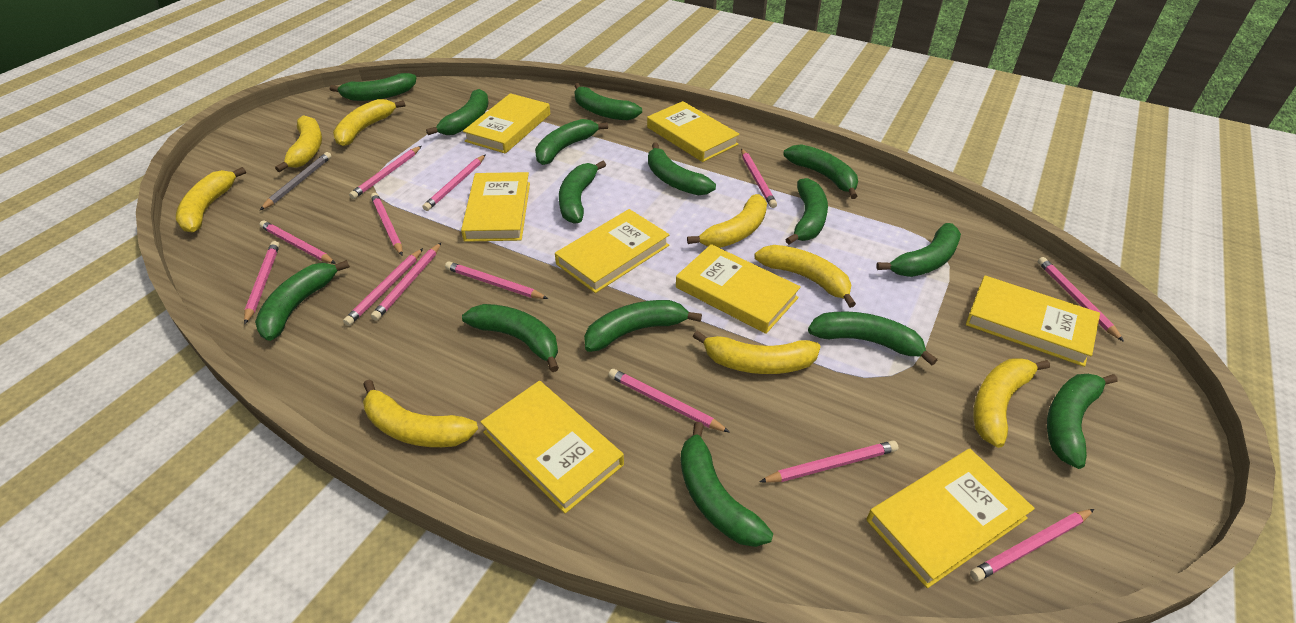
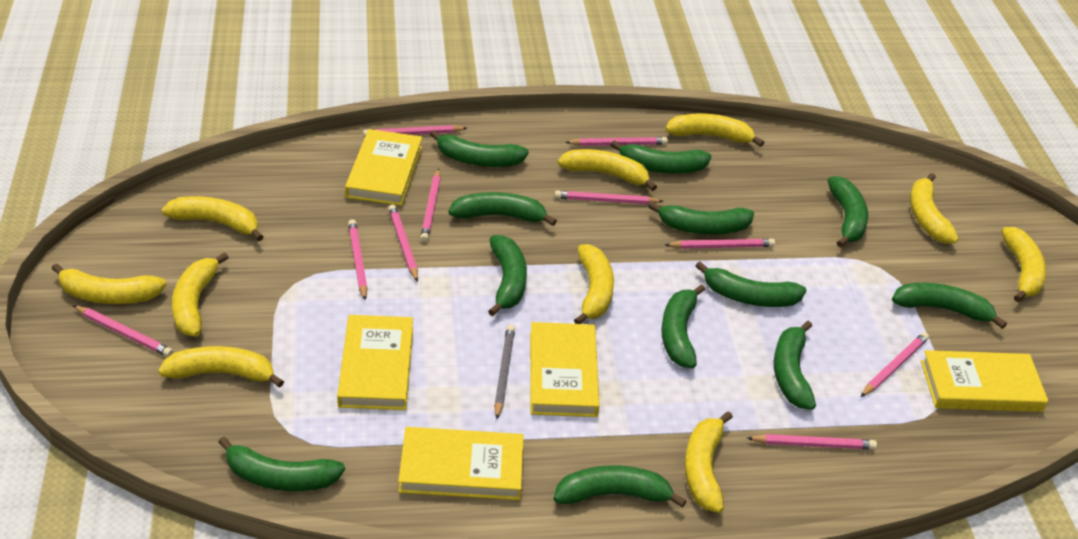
green banana: [255,260,350,341] [330,73,416,101] [426,89,489,135] [462,304,559,372] [535,119,608,165] [559,161,606,224] [574,83,642,120] [584,300,702,352] [648,143,716,195] [681,422,773,547] [783,144,858,199] [785,178,828,245] [808,311,937,365] [876,223,961,277] [1047,374,1118,469] = 15 -> [218,436,345,491] [430,130,529,167] [448,192,557,226] [488,235,527,316] [554,465,687,508] [611,140,711,174] [648,202,754,235] [661,284,705,368] [696,261,807,307] [774,321,816,410] [827,176,868,248] [892,283,1007,329] = 12
pink pencil: [244,241,279,324] [259,221,336,264] [343,248,423,326] [349,146,421,199] [371,193,403,255] [371,243,441,321] [422,154,486,211] [445,261,548,299] [609,369,730,433] [741,148,777,208] [759,441,898,483] [970,509,1094,581] [1038,257,1124,342] = 13 -> [73,305,173,357] [348,220,368,300] [363,125,467,137] [388,204,418,282] [420,169,441,242] [555,191,664,204] [565,137,668,146] [665,239,775,249] [747,434,877,450] [861,332,929,397] = 10
yellow banana: [176,167,246,233] [275,115,322,172] [333,99,405,146] [363,380,478,447] [687,194,767,248] [693,331,821,374] [754,245,856,308] [974,358,1050,448] = 8 -> [51,263,167,304] [158,346,284,388] [161,196,263,241] [172,252,229,336] [557,149,657,191] [574,244,614,324] [665,114,765,147] [685,411,733,513] [910,173,959,244] [1002,227,1046,302] = 10
yellow book: [461,172,530,242] [463,93,550,154] [481,381,624,514] [555,209,670,293] [647,101,740,162] [676,244,801,334] [867,449,1035,588] [966,276,1100,367] = 8 -> [337,315,413,410] [345,129,422,206] [398,427,524,500] [530,322,600,417] [921,350,1048,412] = 5

